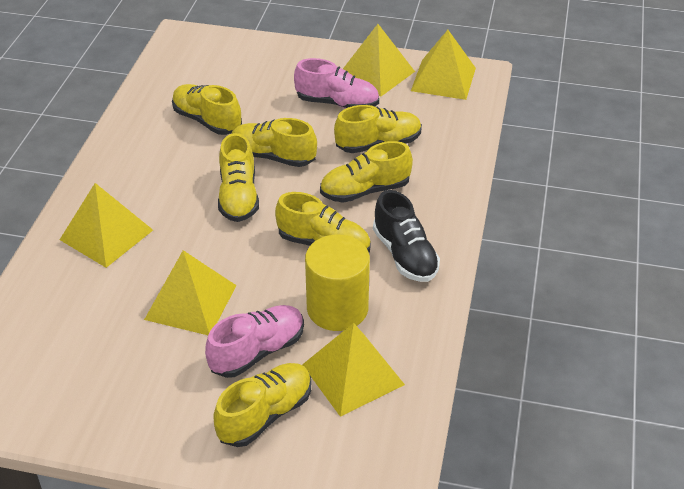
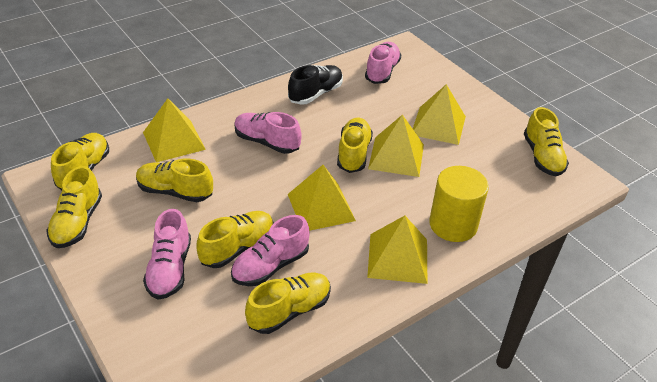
pink shoe: [205,305,304,378] [294,58,379,109] = 2 -> [143,209,191,300] [231,215,309,286] [234,112,302,154] [365,42,401,84] = 4

